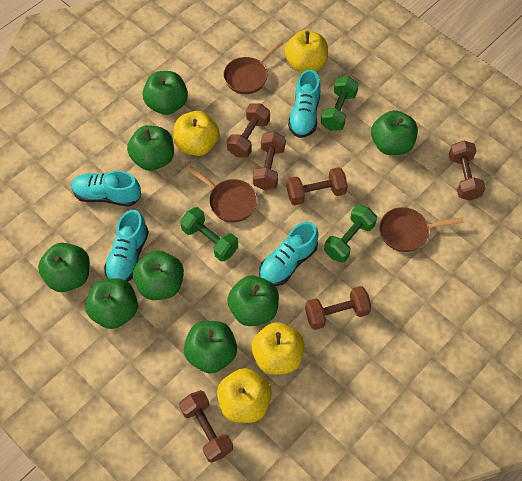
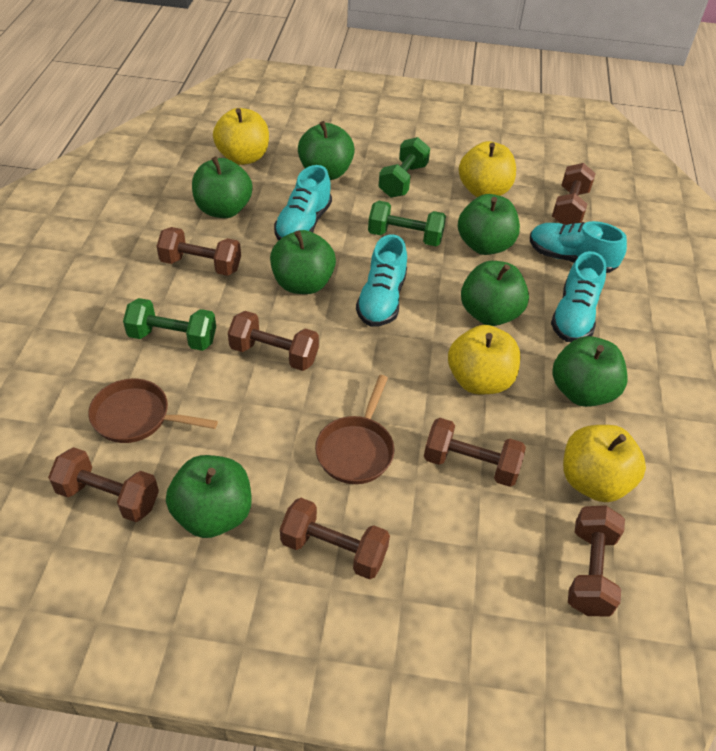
brown dumbbell: [179,390,233,463] [227,103,270,158] [253,131,286,190] [287,167,348,205] [305,286,372,330] [449,141,486,201] = 6 -> [48,447,159,522] [157,227,241,276] [228,311,319,371] [280,498,390,579] [424,418,526,487] [552,163,596,225] [568,505,625,617] = 7
brown pan: [187,166,257,222] [223,40,282,94] [380,207,464,252] = 3 -> [88,379,218,443] [315,375,394,484] = 2
green apple: [38,243,90,292] [85,278,138,329] [127,125,174,171] [133,251,184,300] [143,71,188,115] [184,321,237,374] [227,276,279,326] [371,110,418,155] = 8 -> [166,455,251,538] [192,157,252,218] [270,230,336,294] [298,121,355,180] [458,194,520,255] [461,261,529,326] [552,336,627,407] = 7

